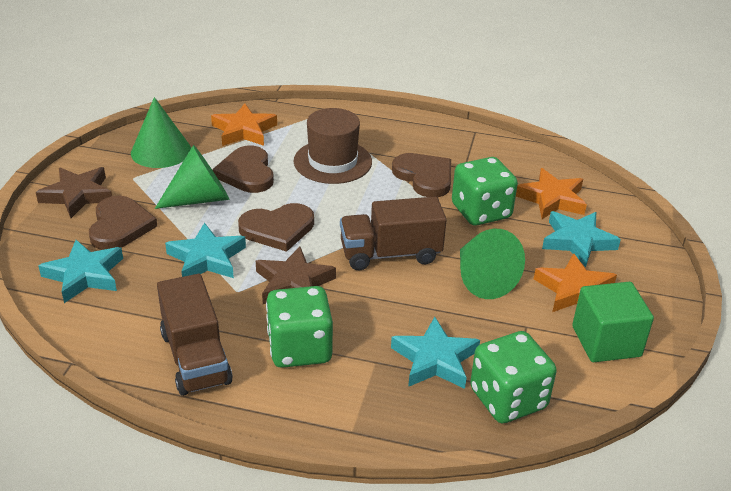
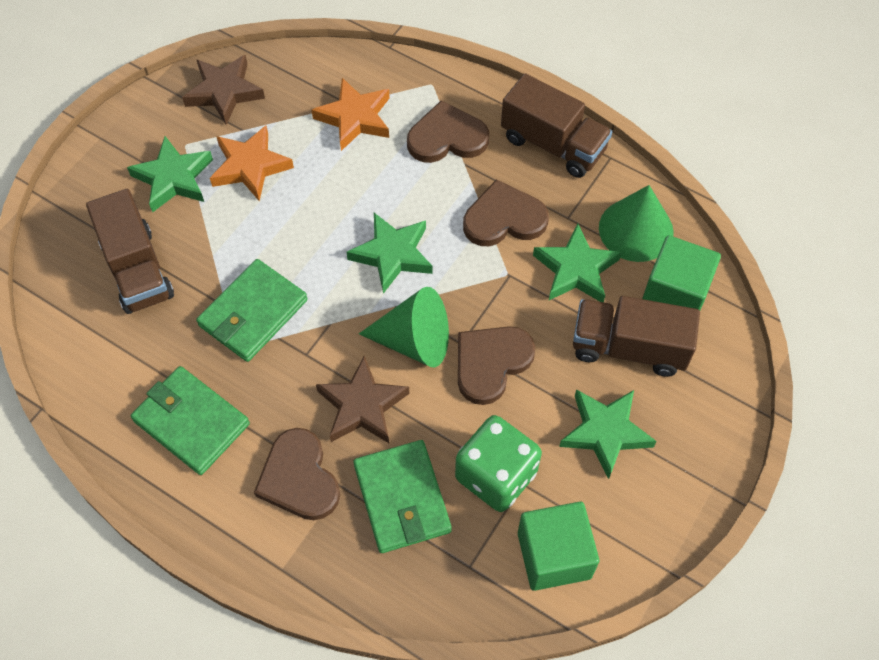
brown hat: [294,108,372,184] = 1 -> none = 0
brown truck: [157,274,233,396] [340,196,447,270] = 2 -> [86,189,174,314] [501,73,612,178] [573,296,700,377] = 3
green cone: [131,97,191,168] [155,145,229,209] [460,229,525,299] = 3 -> [359,287,449,367] [599,185,674,262] = 2
green cube: [572,282,654,362] = 1 -> [518,502,599,591] [642,235,721,310] = 2
green dice: [266,286,333,368] [452,157,518,226] [470,331,557,423] = 3 -> [455,415,542,512] = 1
green star: none = 0 -> [127,136,213,212] [346,213,433,294] [533,224,622,302] [559,389,657,479] = 4
green wallet: none = 0 -> [131,366,250,475] [196,259,308,362] [353,440,452,553] = 3
orange star: [211,103,277,146] [516,168,587,219] [534,253,617,312] = 3 -> [210,126,294,201] [312,78,390,151] = 2
turquoise star: [38,240,123,303] [165,223,246,278] [391,317,480,389] [542,211,621,267] = 4 -> none = 0

